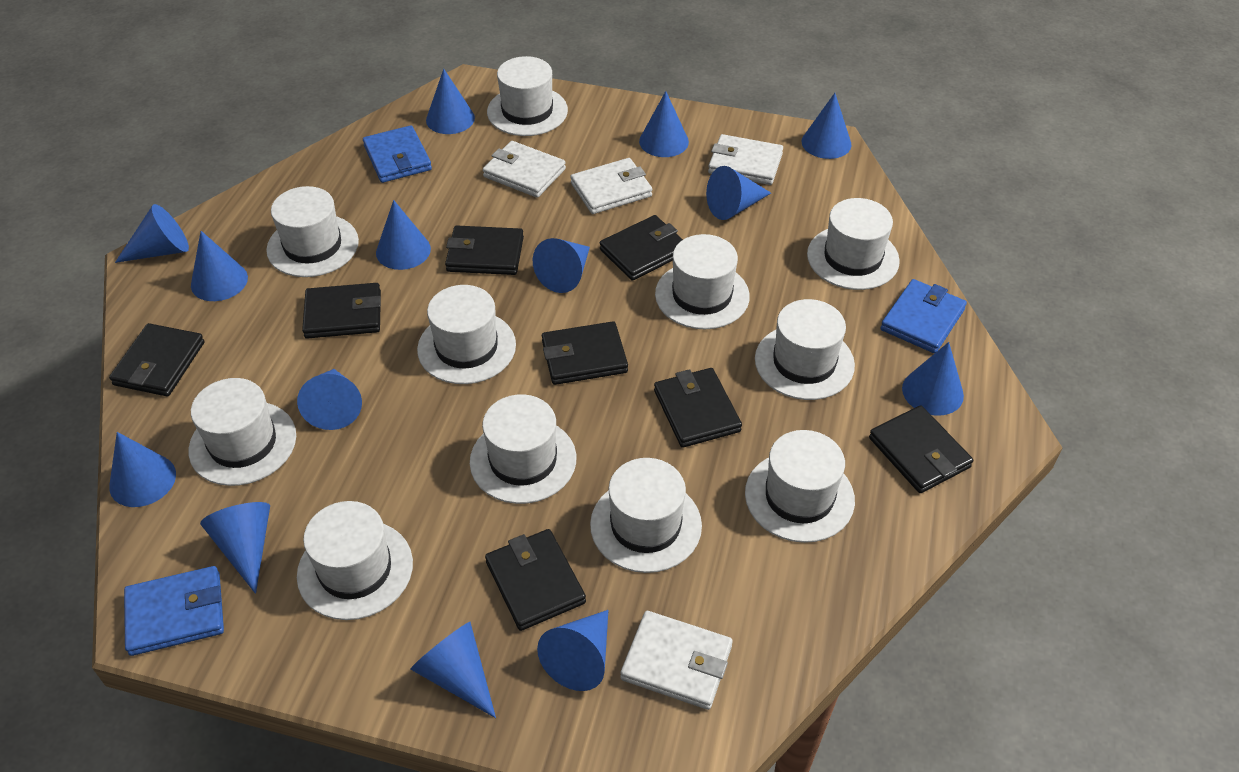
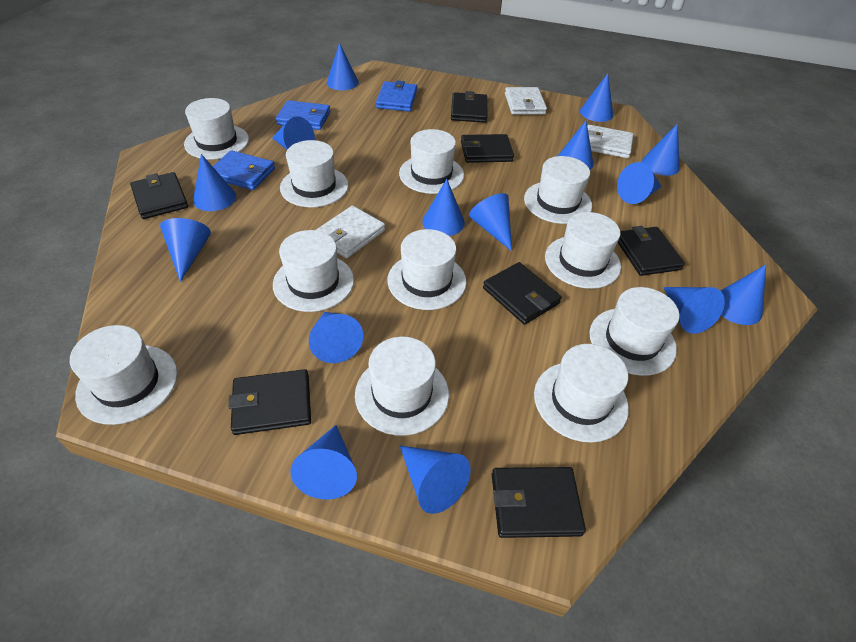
black wallet: [109,323,205,396] [302,283,381,339] [445,225,524,275] [485,529,586,631] [542,321,628,385] [600,215,683,281] [654,368,742,448] [869,405,973,493] = 8 -> [130,172,188,219] [228,369,311,435] [451,91,487,123] [461,134,514,163] [483,262,562,325] [492,467,586,538] [618,226,685,276] = 7
blue cone: [109,432,176,507] [115,204,189,263] [191,231,248,301] [200,502,270,594] [297,369,362,430] [376,200,431,270] [411,622,496,718] [426,69,475,134] [533,238,590,293] [537,610,608,691] [639,91,689,157] [706,166,771,220] [802,93,851,159] [902,342,964,416] = 14 -> [160,218,211,282] [193,154,236,211] [272,116,315,150] [290,425,357,500] [309,312,363,363] [327,43,359,90] [400,446,470,514] [422,179,465,236] [469,193,512,251] [558,121,593,170] [580,73,613,122] [617,162,662,204] [642,123,680,176] [664,287,725,334] [720,265,766,325] = 15
white wallet: [483,141,566,198] [570,158,652,214] [620,611,733,710] [708,134,783,185] = 4 -> [316,205,385,258] [505,87,547,115] [587,125,634,158] = 3

